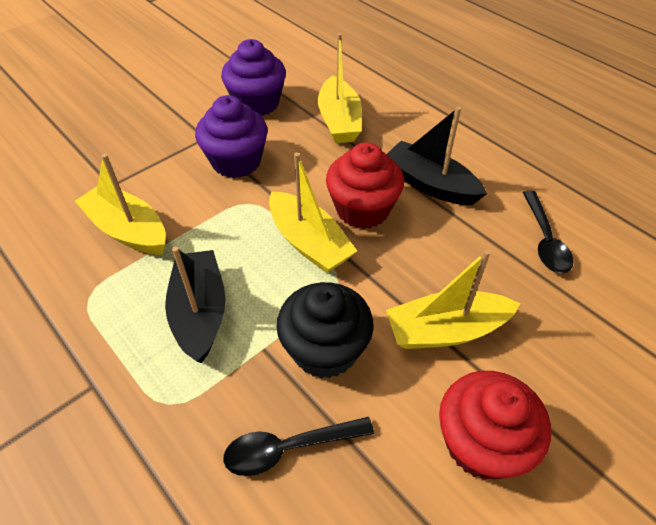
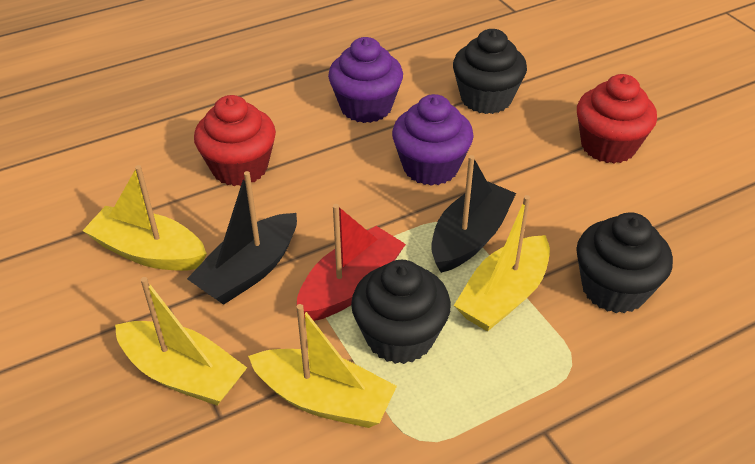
black cupcake: [276,282,374,379] = 1 -> [351,260,451,364] [453,29,527,114] [576,212,673,313] = 3
black spoon: [223,417,374,476] [523,190,574,273] = 2 -> none = 0
red boat: none = 0 -> [297,204,406,321] = 1

